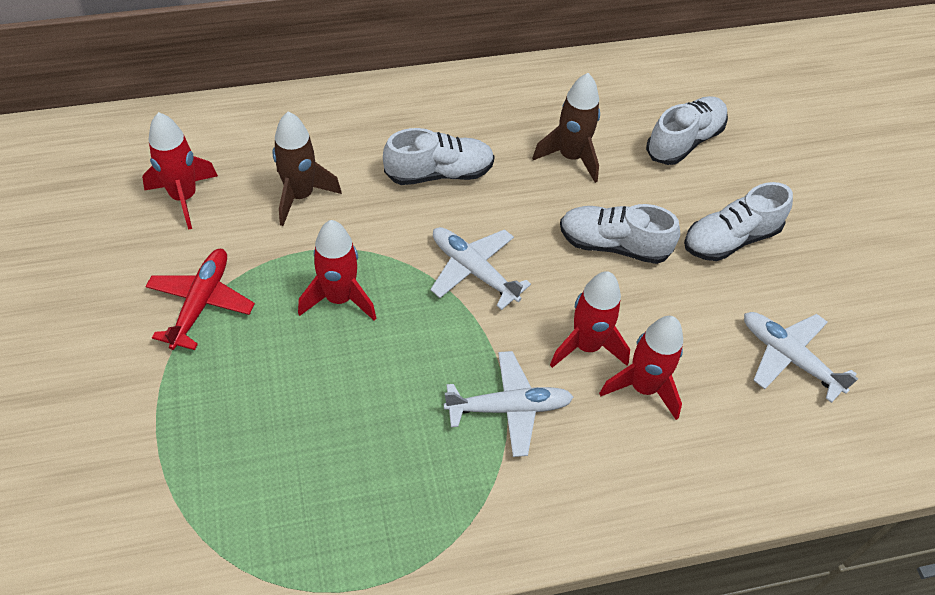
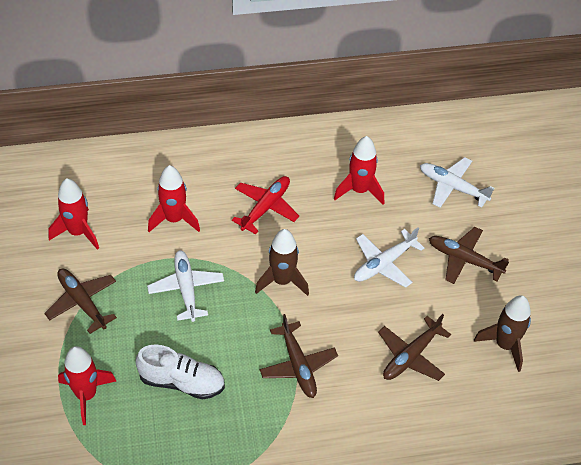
brown plane: none = 0 -> [44,269,117,334] [260,314,338,398] [378,314,451,381] [429,227,509,284] = 4
white shoe: [383,128,495,185] [560,204,680,264] [646,96,728,165] [684,182,793,261] = 4 -> [136,345,225,399] = 1

